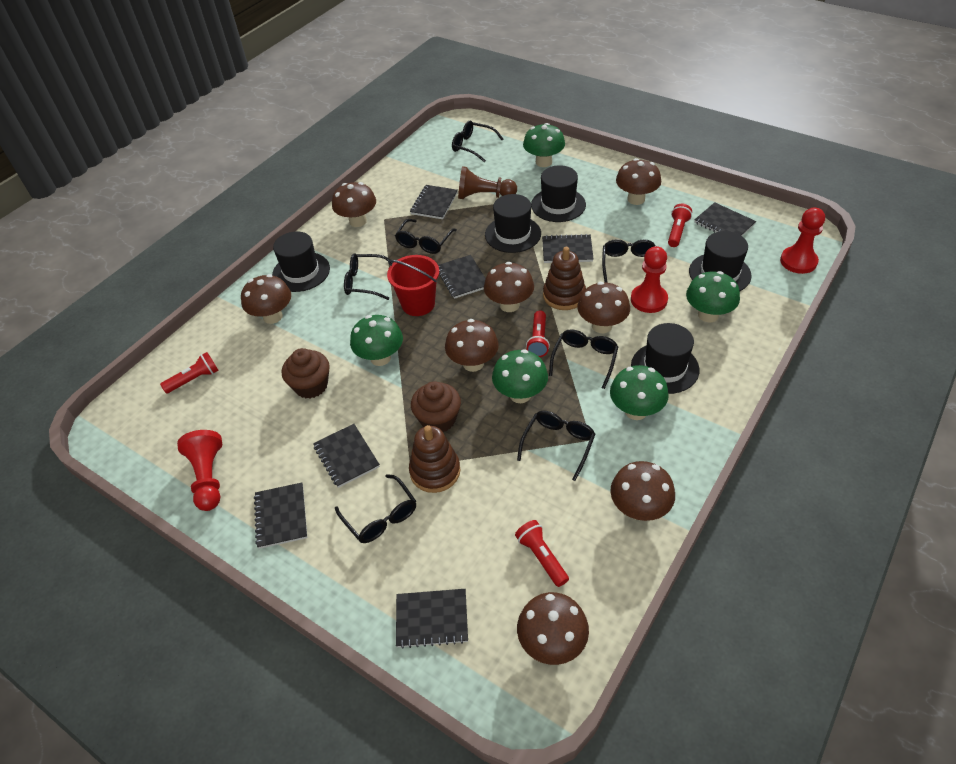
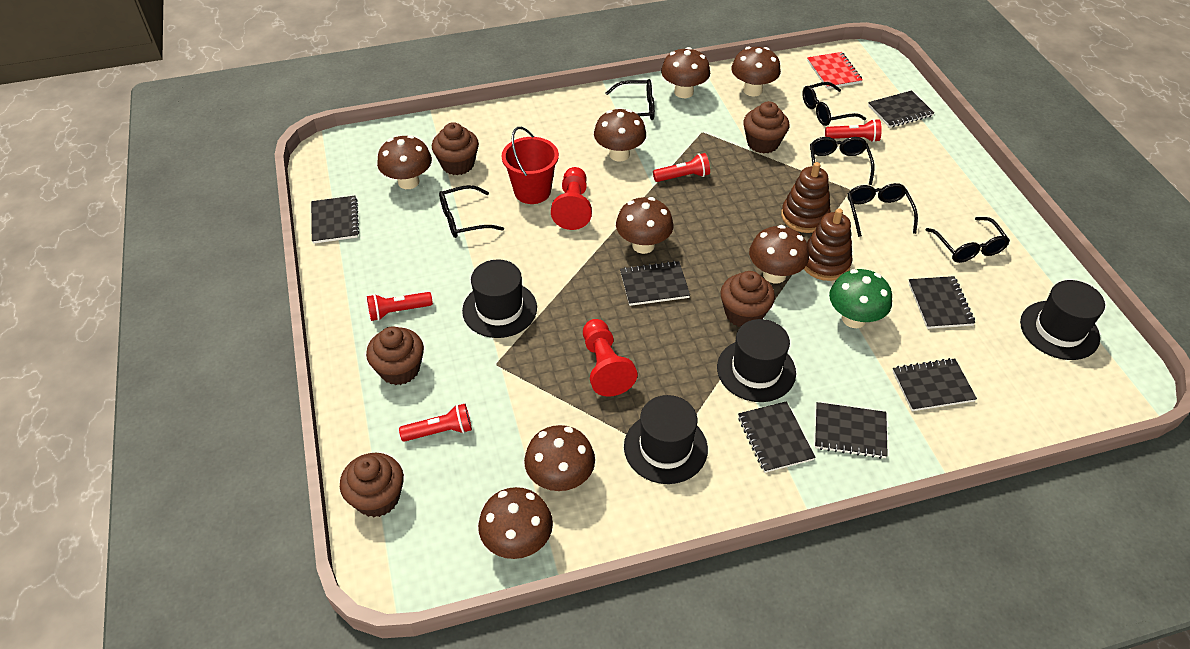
black glasses: [335,474,416,543] [344,254,394,300] [395,219,457,254] [452,121,503,162] [517,411,595,481] [549,329,619,389] [602,239,655,283] = 7 -> [439,185,504,238] [606,79,655,120] [802,82,866,126] [810,137,875,185] [848,183,918,237] [926,217,1010,263] = 6
black hat: [272,232,330,292] [485,194,541,253] [531,165,586,222] [631,323,700,394] [689,231,751,291] = 5 -> [462,259,537,338] [624,395,708,484] [717,319,796,402] [1020,280,1105,360] = 4
brown cupcake: [282,348,330,398] [411,381,461,432] = 2 -> [340,453,404,517] [366,326,424,385] [432,122,479,175] [720,271,775,327] [743,101,789,153] = 5
brown pawn: [458,166,517,199] = 1 -> none = 0
green mushroom: [350,315,403,366] [492,349,548,403] [523,123,565,167] [610,365,669,420] [686,271,740,322] = 5 -> [829,269,892,328] = 1
red notebook: none = 0 -> [807,52,862,89] = 1
red pawn: [177,430,222,511] [631,246,668,313] [780,207,825,274] = 3 -> [551,167,592,230] [583,319,637,397] = 2

